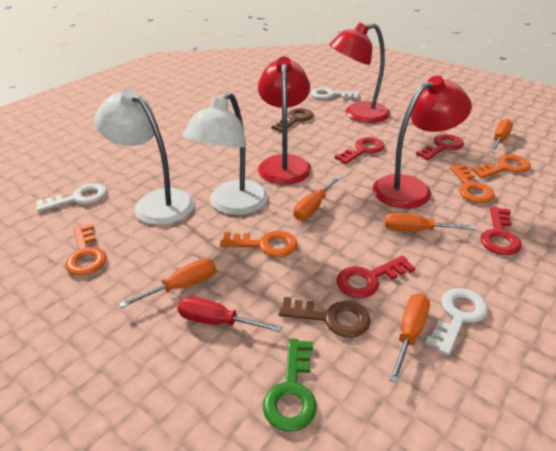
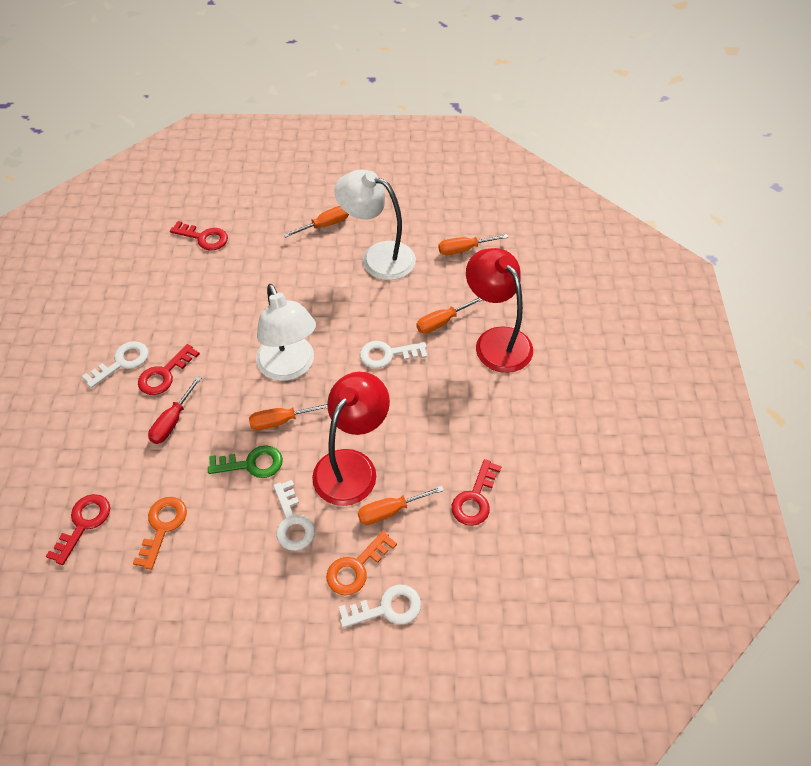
brown key: [271,108,314,132] [278,297,371,338] = 2 -> none = 0
orange key: [65,223,107,276] [220,231,298,257] [450,164,495,203] [471,155,531,178] = 4 -> [133,497,187,570] [327,530,397,596] = 2
red lamp: [258,56,312,185] [329,22,390,123] [373,76,472,209] = 3 -> [312,372,390,506] [466,248,533,373] = 2
white key: [36,183,107,212] [311,87,360,99] [425,288,488,356] = 3 -> [82,341,149,388] [273,480,315,551] [339,585,421,628] [360,341,427,369] = 4

